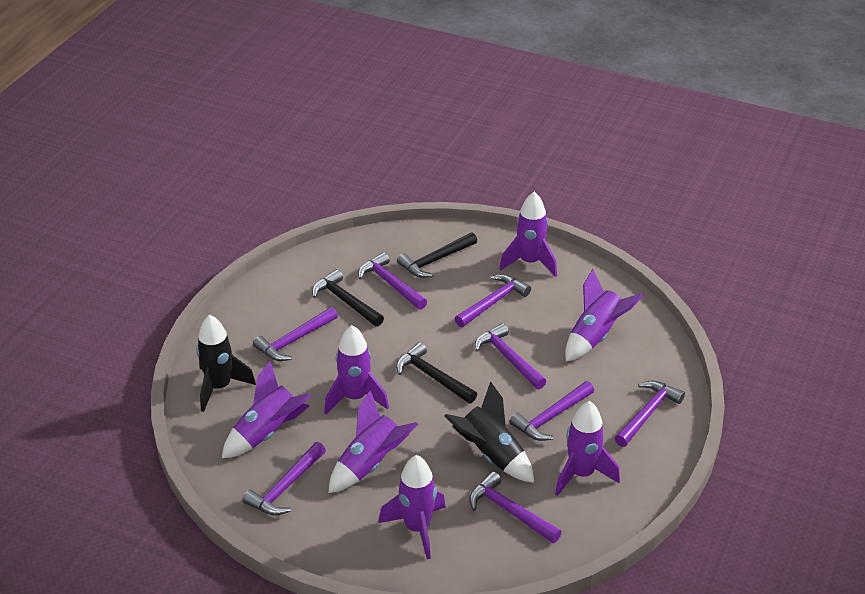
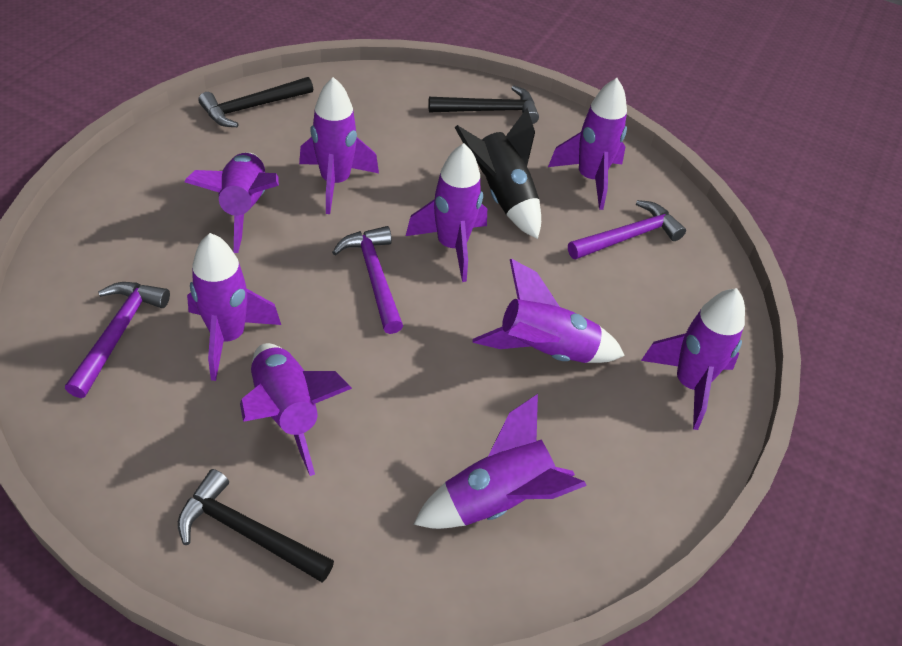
black rocket: [196,315,256,412] [444,381,534,483] = 2 -> [455,108,541,239] = 1
purple hammer: [242,442,326,515] [253,307,338,361] [358,252,427,310] [455,274,531,327] [469,472,562,543] [475,323,546,389] [509,381,594,441] [615,380,685,447] = 8 -> [65,282,170,398] [332,226,403,334] [568,200,686,259] = 3
purple rocket: [222,360,311,458] [324,325,389,414] [329,390,418,493] [378,455,446,559] [499,192,557,277] [555,401,620,496] [565,269,643,362] = 7 -> [184,152,279,253] [187,233,281,381] [240,343,352,476] [299,77,379,214] [406,143,487,282] [413,394,587,529] [472,259,625,363] [548,78,627,210] [641,288,745,430] = 9

